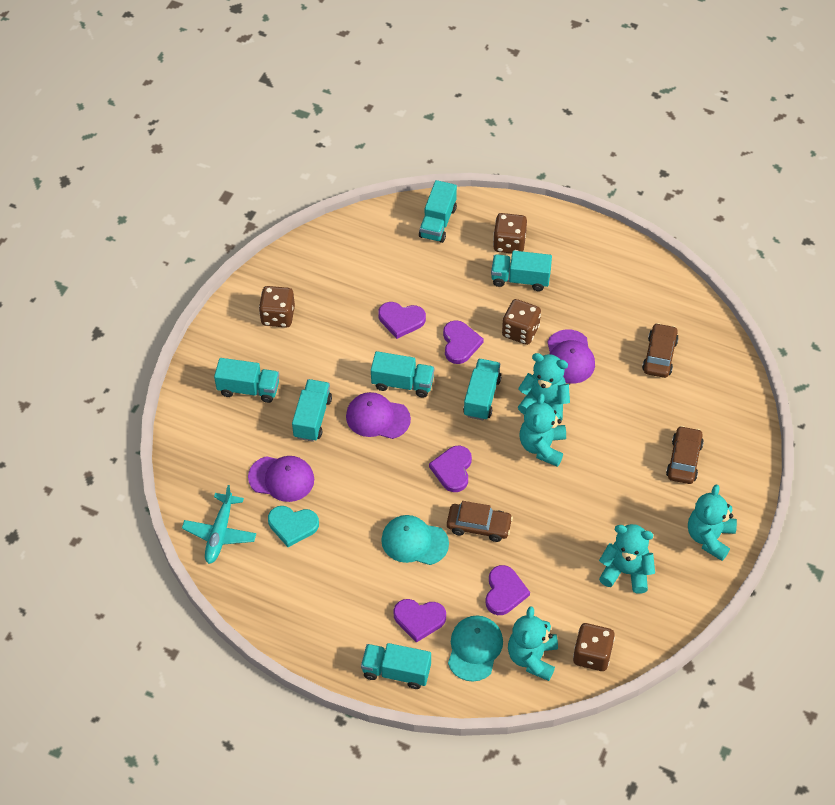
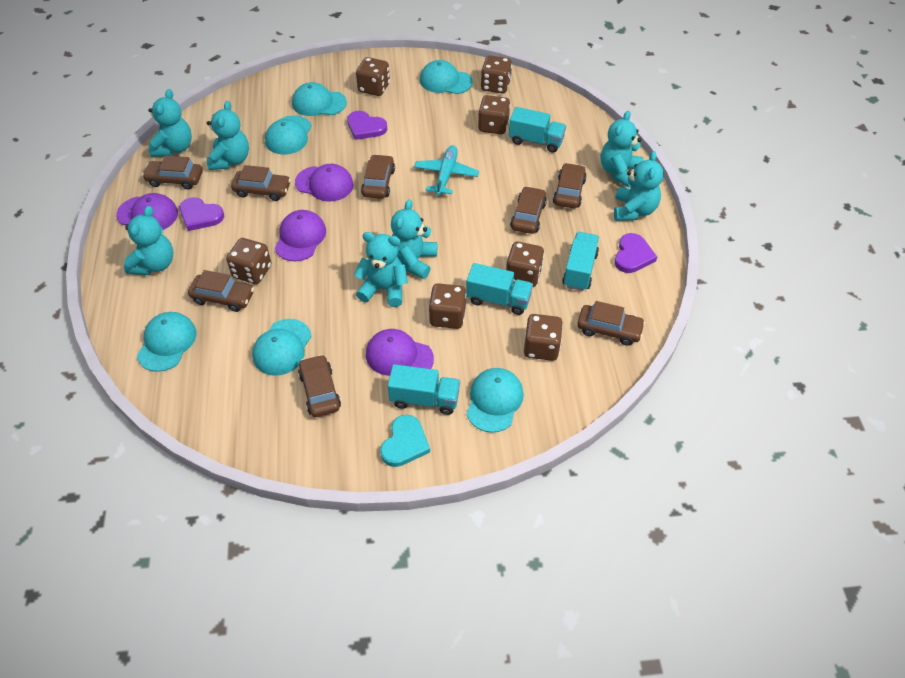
brown car: [447,501,513,542] [642,323,679,378] [666,426,704,484] = 3 -> [142,156,203,189] [188,270,254,312] [231,165,291,201] [298,354,341,417] [361,154,395,199] [510,186,547,234] [553,163,587,208] [577,301,645,346] = 8
brown dice: [259,286,295,328] [493,213,527,253] [502,299,541,345] [573,623,615,671] = 4 -> [226,238,271,284] [356,57,390,96] [429,283,466,329] [478,95,510,134] [481,55,512,94] [506,242,544,287] [524,314,563,361] = 7
purple cap: [248,456,314,502] [346,392,411,439] [547,329,595,384] = 3 -> [116,193,178,230] [275,210,326,261] [295,164,353,202] [366,329,434,376] = 4
purple heart: [378,302,426,339] [393,599,446,643] [429,446,472,492] [443,320,484,364] [485,565,530,615] = 5 -> [179,197,224,231] [347,111,387,140] [615,233,657,273] = 3
turquoise cap: [381,515,449,565] [448,615,503,681] = 2 -> [137,312,196,372] [252,319,312,376] [265,115,312,155] [292,82,347,116] [420,60,473,94] [466,368,524,433] = 6
turquoise teddy bear: [508,606,558,681] [518,353,570,421] [520,393,566,467] [599,524,655,594] [688,484,737,561] = 5 -> [124,206,174,275] [148,89,192,157] [207,101,249,170] [354,232,408,307] [391,199,437,279] [601,111,644,188] [614,151,664,221] = 7
turquoise truck: [214,358,279,403] [292,379,332,442] [361,643,431,689] [371,351,435,398] [419,180,457,243] [463,359,501,420] [491,251,552,291] = 7 -> [388,364,460,415] [466,263,533,315] [509,107,566,153] [562,232,599,291] = 4

